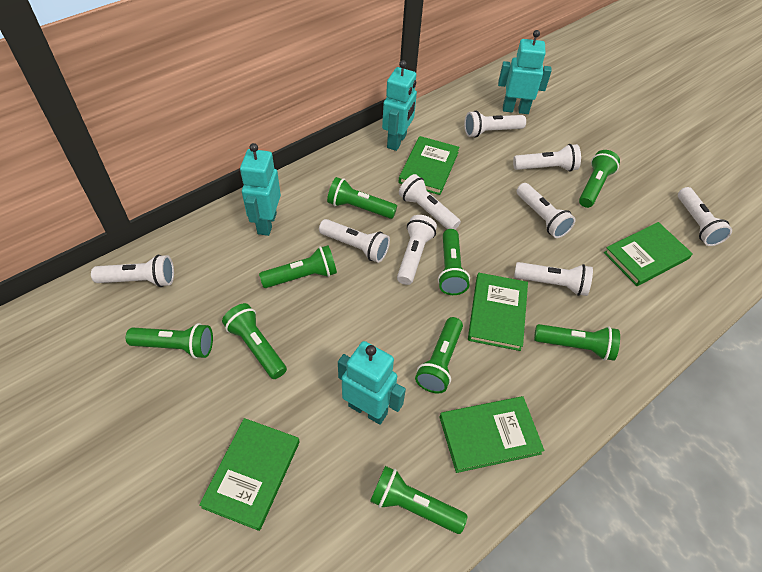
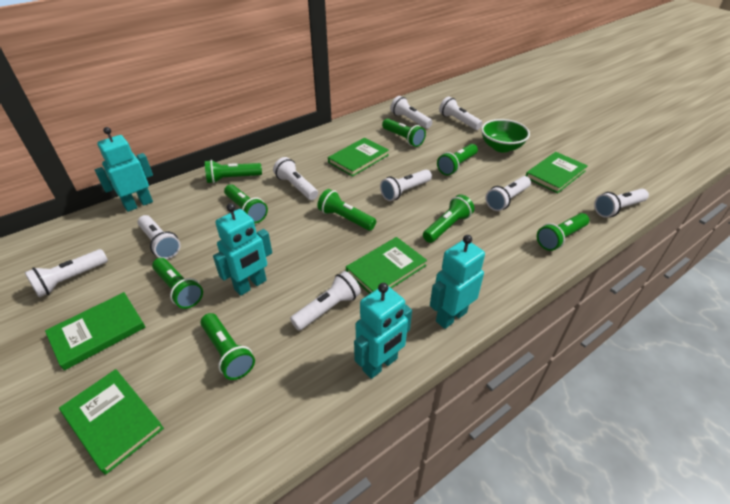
green bowl: none = 0 -> [481,119,530,152] = 1

